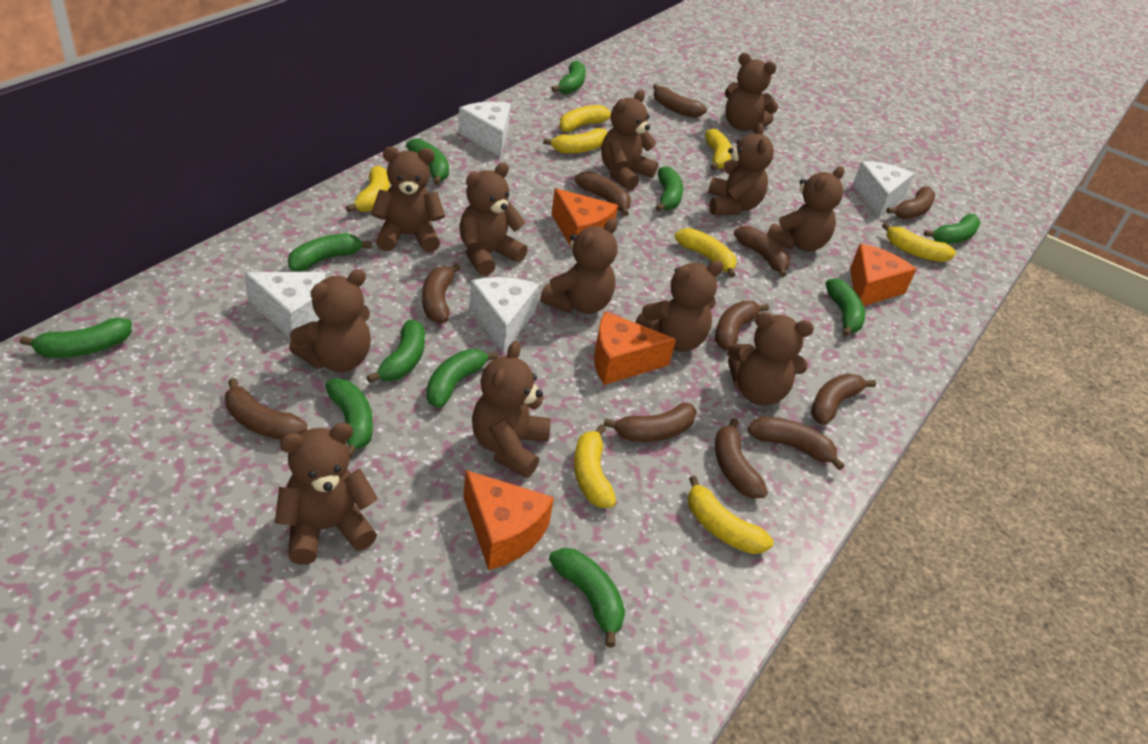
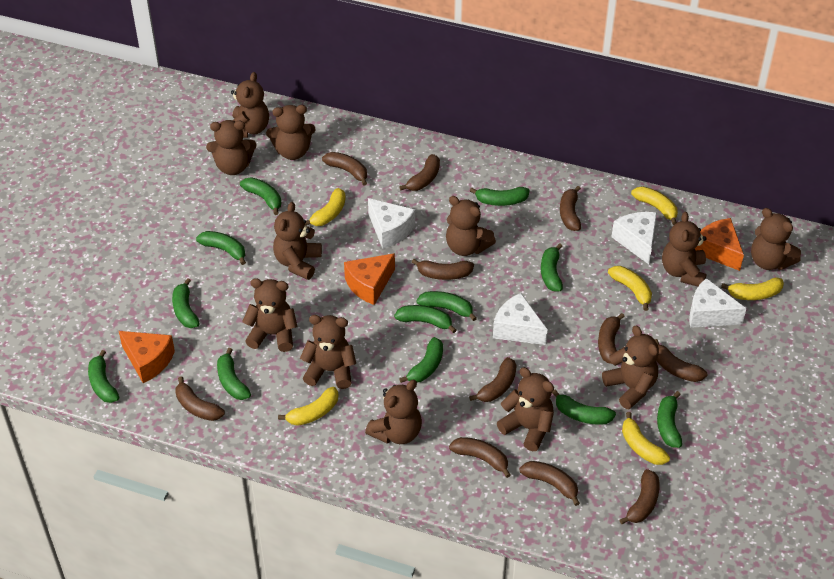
green banana: [20,318,132,358] [288,233,372,271] [325,379,373,458] [367,319,425,383] [406,139,449,185] [426,349,498,408] [549,548,625,648] [551,61,586,94] [656,166,683,212] [826,278,865,337] [924,214,981,244] = 11 -> [88,350,119,403] [172,278,200,328] [196,231,246,265] [217,348,251,400] [240,177,281,215] [394,305,456,333] [399,337,443,383] [416,291,477,321] [470,187,530,206] [541,243,563,292] [552,390,616,425] [657,391,682,448] = 12
orange cheese: [463,470,554,570] [551,188,618,251] [594,311,676,385] [850,244,916,306] = 4 -> [119,331,175,383] [344,253,395,305] [695,218,744,271] = 3
yellow banana: [346,165,390,212] [543,128,608,154] [559,105,611,132] [574,424,616,508] [675,228,737,277] [688,476,774,554] [705,129,732,170] [882,222,956,262] = 8 -> [278,387,338,426] [305,188,346,226] [608,266,652,311] [622,412,670,465] [631,186,678,225] [721,277,784,300] = 6

